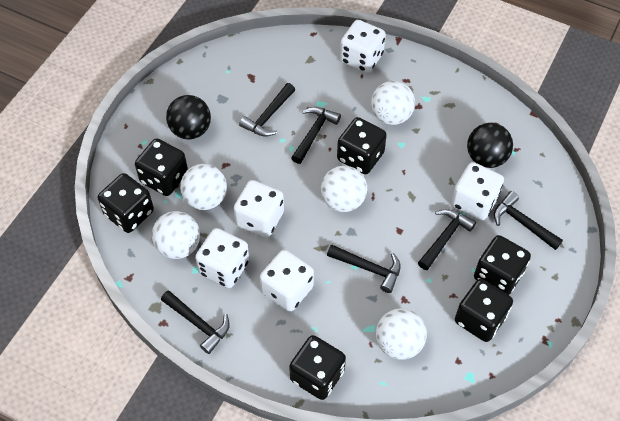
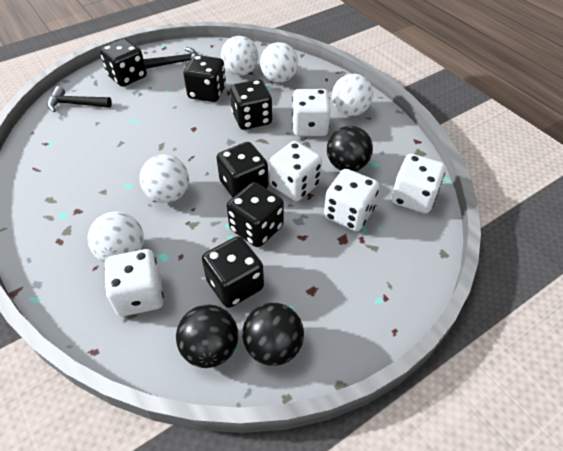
black ball: [166,95,211,139] [467,123,513,168] = 2 -> [176,305,238,368] [242,303,304,366] [327,126,373,171] = 3
black hammer: [161,290,230,354] [239,83,295,137] [291,107,341,164] [327,245,401,293] [418,209,476,270] [494,191,563,250] = 6 -> [47,86,112,112] [144,47,198,69] = 2

